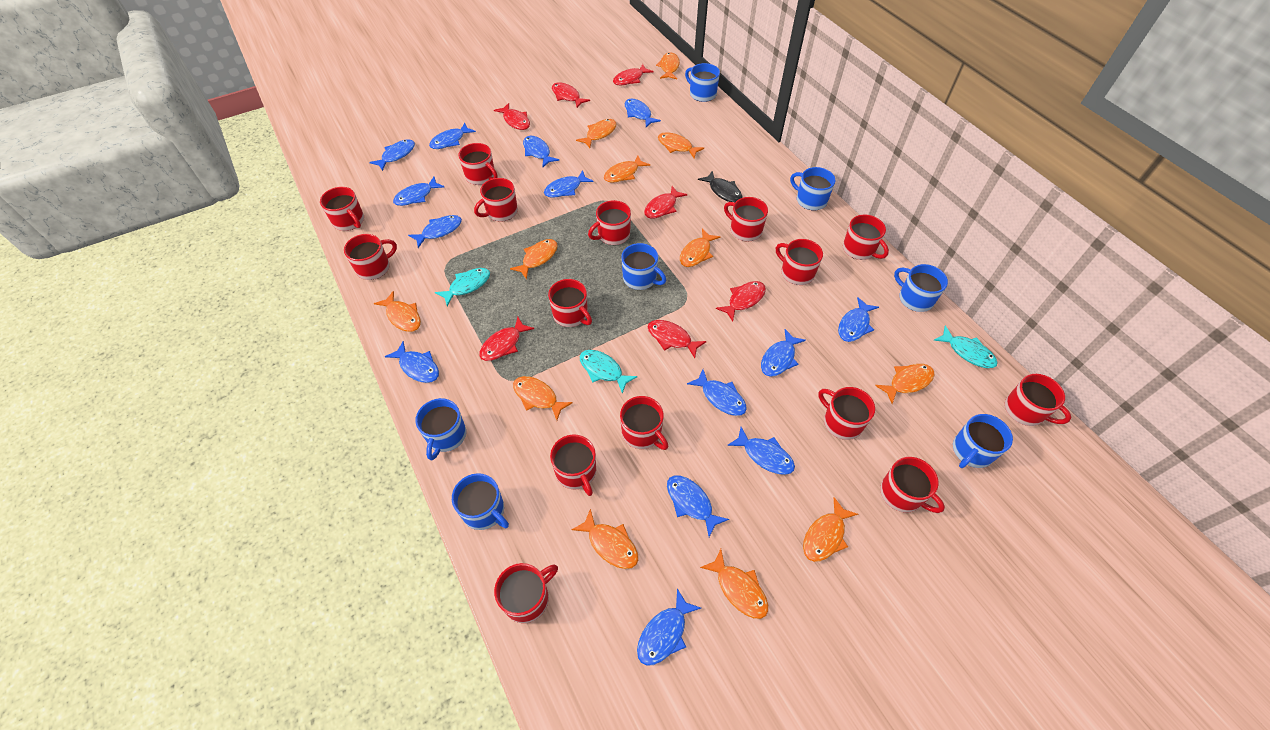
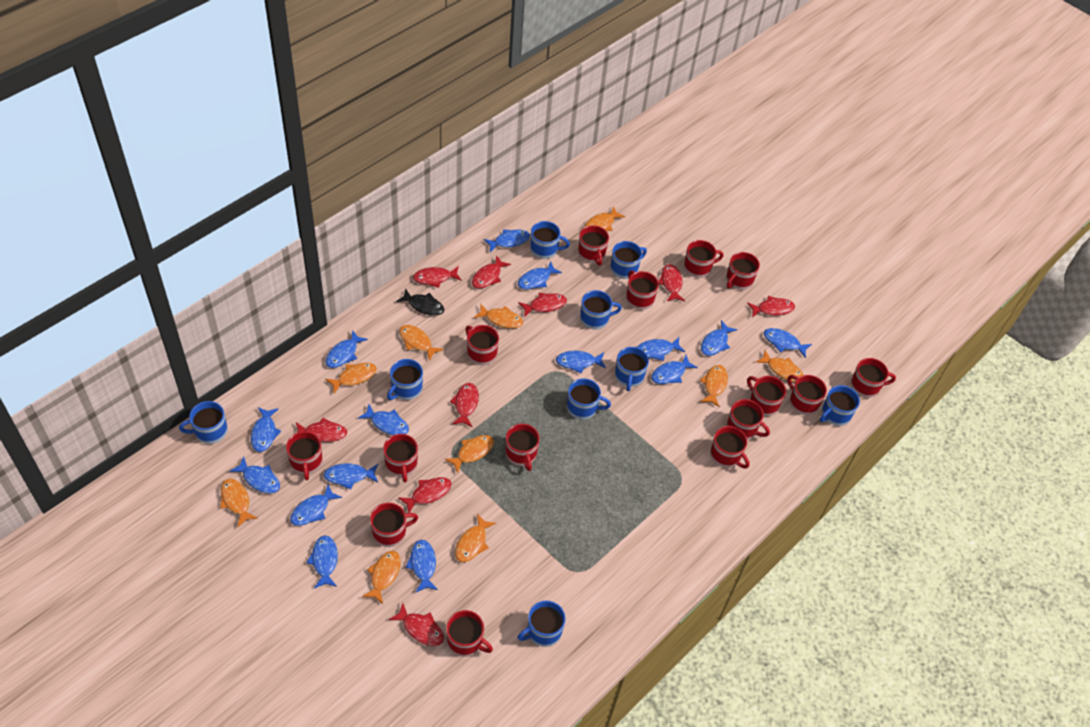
blue fish: [369,139,415,171] [385,341,439,383] [393,177,444,206] [408,215,462,248] [429,123,476,149] [523,136,559,168] [544,170,593,198] [625,99,661,127] [637,589,701,666] [667,475,729,537] [687,369,747,416] [727,427,795,475] [761,329,806,377] [838,297,879,342] = 14 -> [229,456,280,494] [251,407,281,452] [290,484,342,526] [306,535,338,589] [324,463,378,490] [326,330,368,368] [358,404,409,435] [406,540,438,593] [483,229,530,252] [518,262,562,289] [556,351,606,374] [637,337,685,361] [651,355,698,384] [701,320,737,356] [764,328,812,358] = 15
blue mug: [415,398,466,460] [452,473,509,530] [621,243,666,290] [685,63,720,102] [790,167,835,210] [894,264,948,312] [953,414,1013,468] = 7 -> [179,401,228,444] [387,359,423,400] [517,601,566,647] [530,221,570,259] [567,378,611,420] [580,290,622,329] [611,241,647,279] [615,347,649,391] [820,385,860,426] = 9
orange fish: [374,291,421,332] [510,239,558,279] [513,376,573,420] [571,509,638,569] [576,119,617,148] [604,155,650,183] [656,52,680,79] [658,132,704,158] [680,229,720,267] [700,549,768,619] [803,497,858,562] [875,364,934,404] = 12 -> [220,479,258,528] [325,363,377,394] [362,551,401,604] [399,325,443,361] [445,435,494,474] [455,514,496,562] [474,303,523,329] [585,206,625,231] [700,365,728,407] [756,350,803,382] = 10
red fish: [479,317,534,361] [494,103,530,130] [552,82,590,108] [613,64,654,85] [644,186,688,219] [648,320,707,358] [716,281,766,322] = 7 -> [296,418,347,442] [389,603,444,646] [398,477,451,513] [413,266,462,288] [450,383,479,427] [472,255,511,289] [518,293,567,317] [658,264,685,302] [747,296,795,318] = 9
turquoise fish: [435,268,490,306] [580,350,638,394] [933,326,998,368] = 3 -> none = 0

